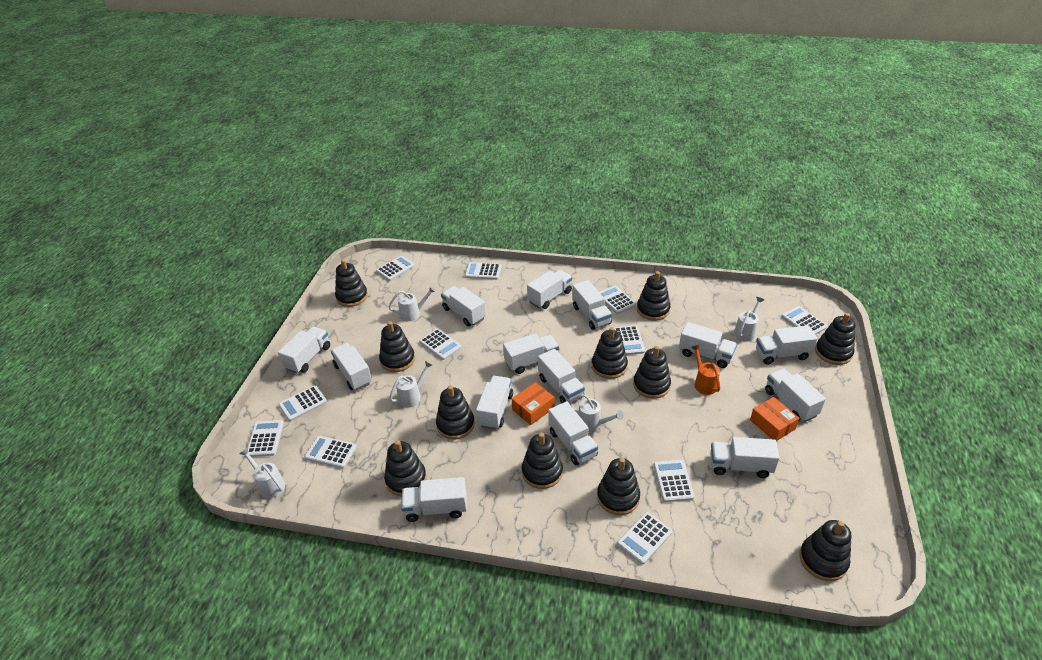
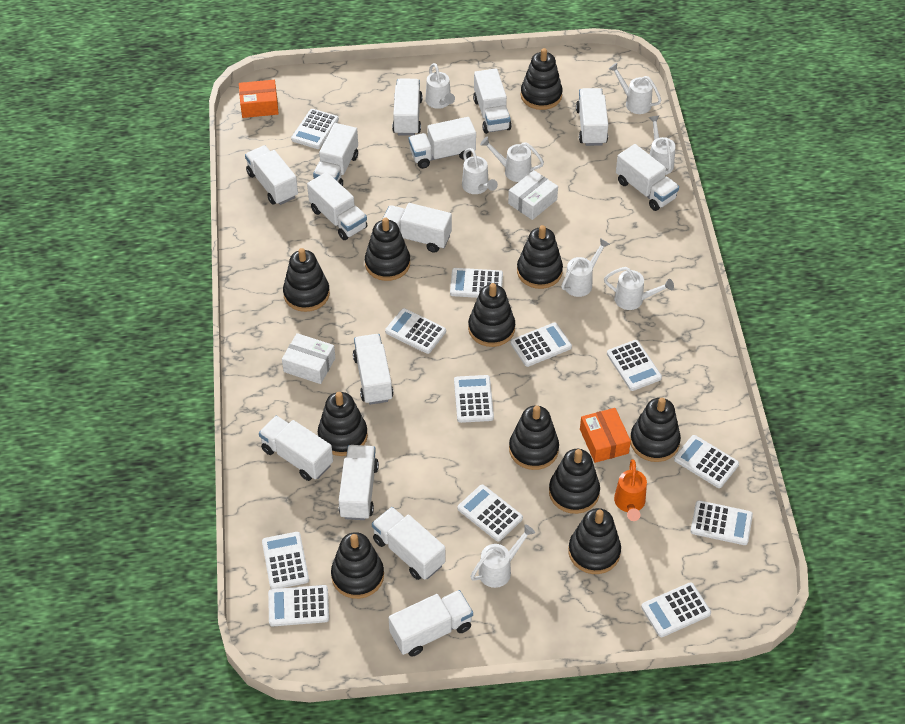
white box: none = 0 -> [282,333,335,384] [508,170,558,220] = 2
white calculator: [247,420,284,457] [278,386,327,421] [304,436,356,469] [376,256,415,281] [419,329,462,360] [465,262,502,280] [600,285,636,314] [614,326,645,355] [617,512,672,564] [653,460,694,502] [782,306,827,335] = 11 -> [262,532,309,589] [268,585,329,626] [291,109,339,149] [385,308,446,354] [450,268,503,298] [454,375,494,423] [458,485,523,542] [511,323,572,367] [607,340,662,391] [641,582,711,637] [674,435,739,488] [690,500,753,545] = 12
white watering can: [239,448,285,498] [389,286,436,321] [389,360,433,408] [569,394,624,432] [734,297,764,341] = 5 -> [426,63,455,109] [462,148,498,194] [470,524,535,588] [480,137,544,182] [561,238,610,297] [604,267,674,310] [609,63,661,114] [649,116,676,175] = 8

